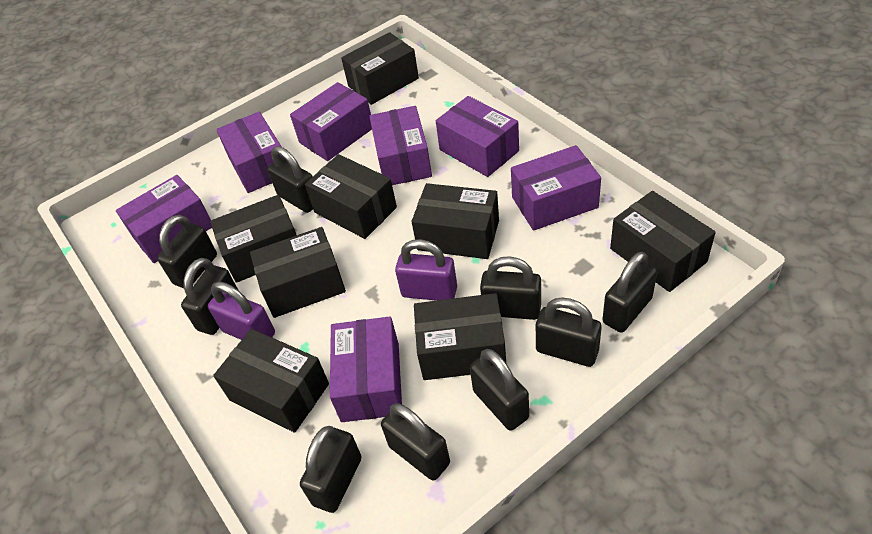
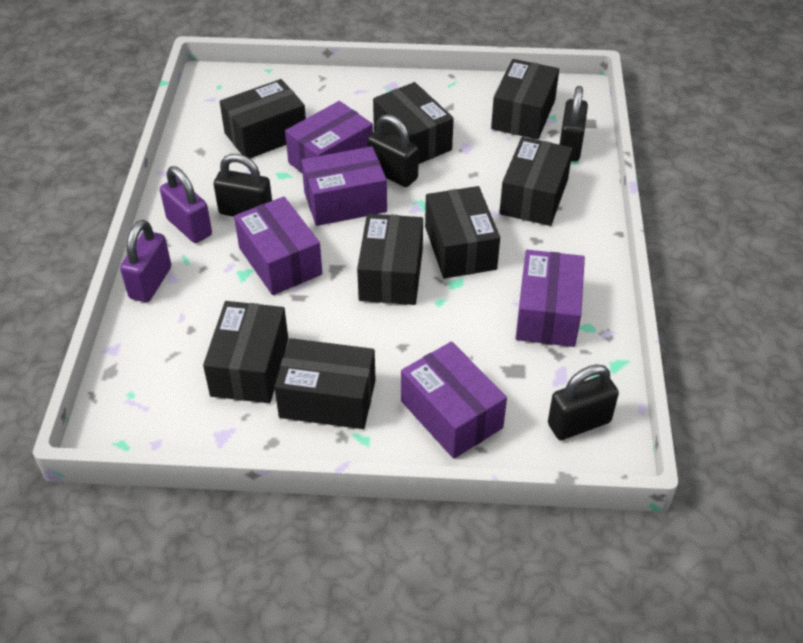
black padlock: [157,215,217,288] [181,258,238,335] [267,146,313,213] [300,426,362,513] [381,403,450,481] [470,349,529,431] [480,256,541,320] [536,297,602,367] [603,252,657,333] = 9 -> [214,154,272,217] [367,114,419,187] [548,364,619,440] [559,86,588,162] = 4
purple box: [116,175,212,263] [216,112,285,193] [290,82,372,161] [330,316,402,422] [369,106,432,185] [436,96,519,177] [511,145,601,231] = 7 -> [234,197,322,295] [285,101,373,174] [301,146,387,226] [401,342,507,459] [515,250,585,347] = 5

